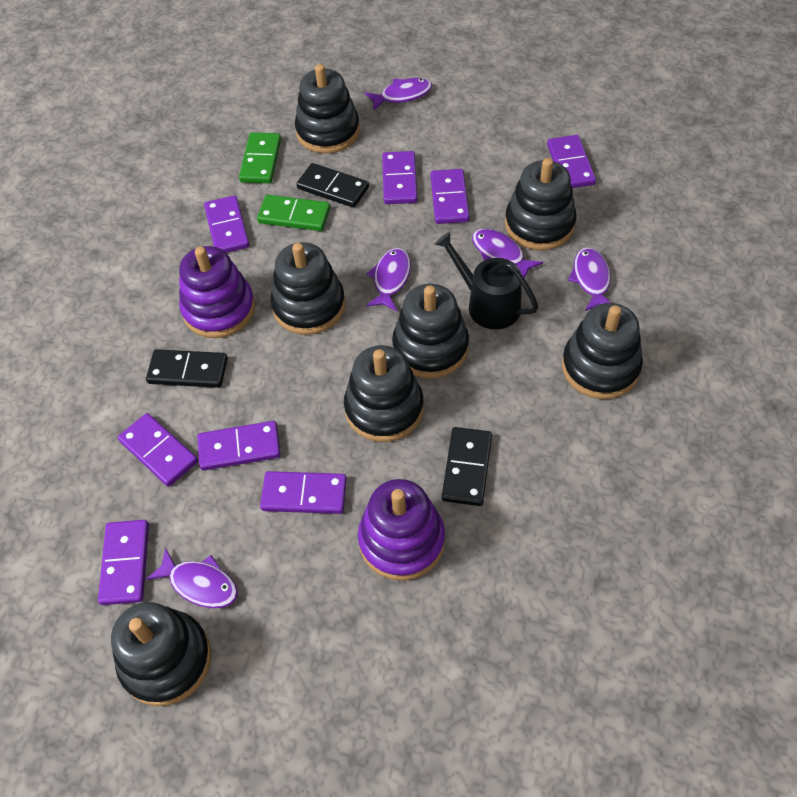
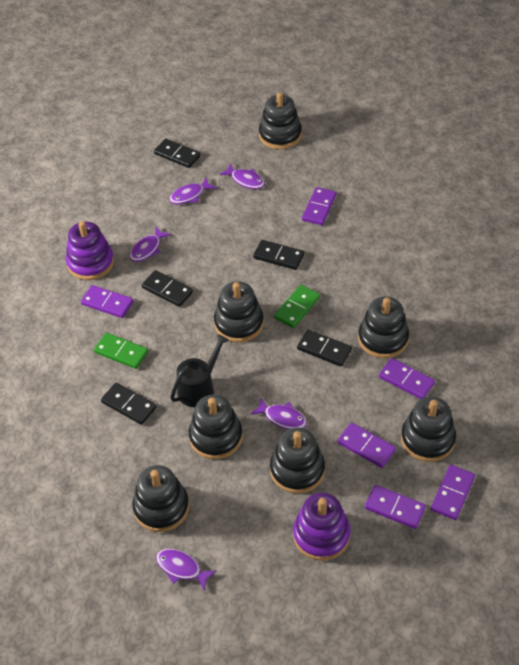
black domino: [146,349,228,388] [296,163,369,208] [442,427,492,506] = 3 -> [101,383,156,425] [142,270,193,307] [154,138,201,168] [253,240,304,270] [297,329,352,367] = 5
purple domino: [98,520,149,605] [118,413,198,487] [197,421,281,471] [204,195,249,253] [260,471,347,514] [382,151,417,204] [430,169,469,224] [547,135,596,188] = 8 -> [81,285,134,318] [302,187,336,225] [338,423,396,468] [365,485,426,529] [379,358,435,399] [431,465,475,520] = 6

